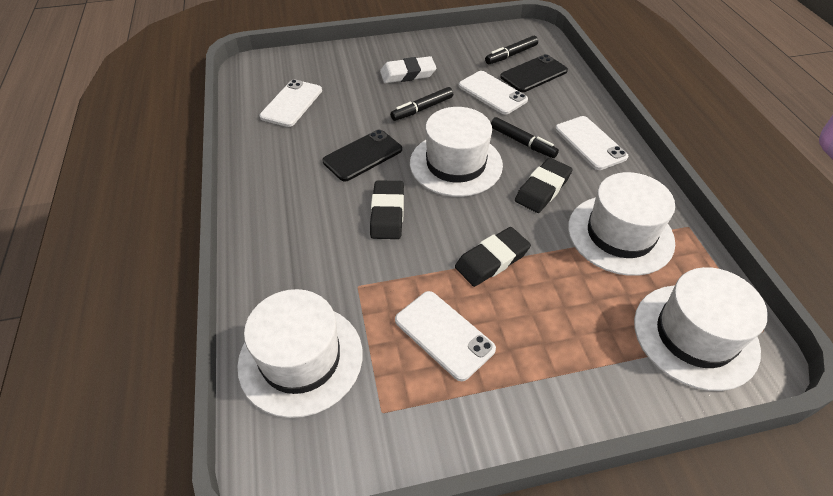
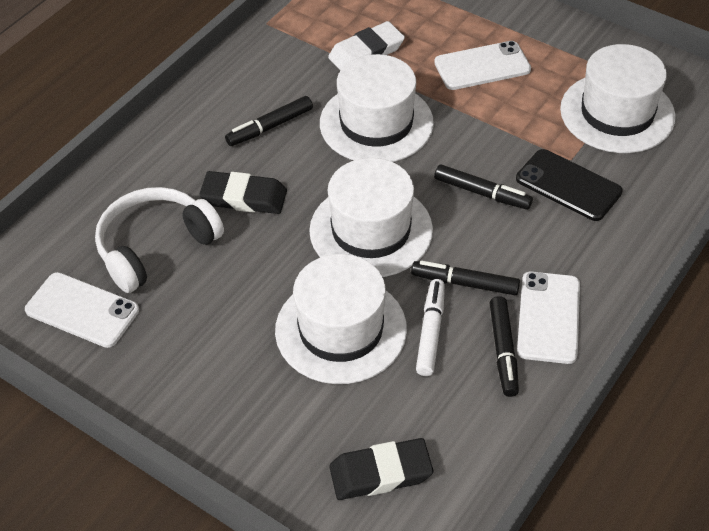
black eraser: [370,180,404,239] [455,227,531,287] [515,158,573,213] = 3 -> [199,171,287,214] [329,438,433,500] = 2
black marker: [390,87,453,121] [485,36,538,64] [491,117,559,158] = 3 -> [225,96,313,146] [411,261,520,295] [434,164,533,210] [490,296,519,397] = 4
black phone: [323,130,402,182] [500,54,568,92] = 2 -> [516,149,623,221] = 1
white headphones: none = 0 -> [95,187,224,293] = 1
white marker: none = 0 -> [416,279,445,376] = 1
white phone: [260,79,322,127] [395,291,496,381] [459,71,528,115] [555,116,628,170] = 4 -> [25,272,139,348] [434,41,531,90] [517,271,580,364] = 3

